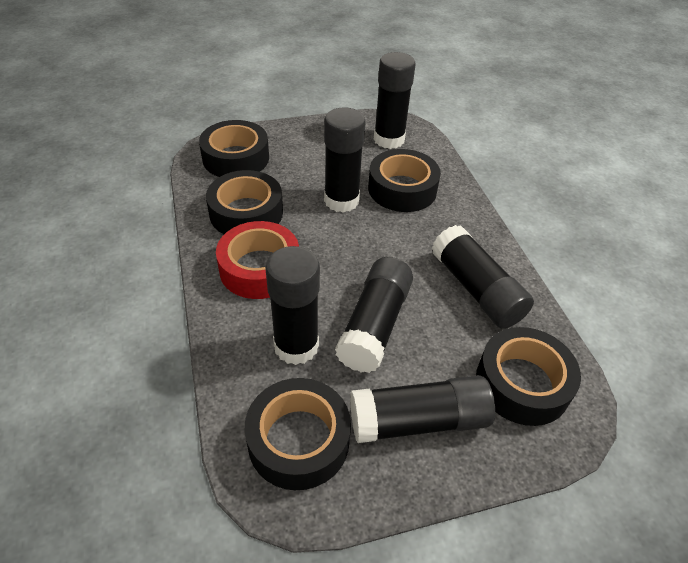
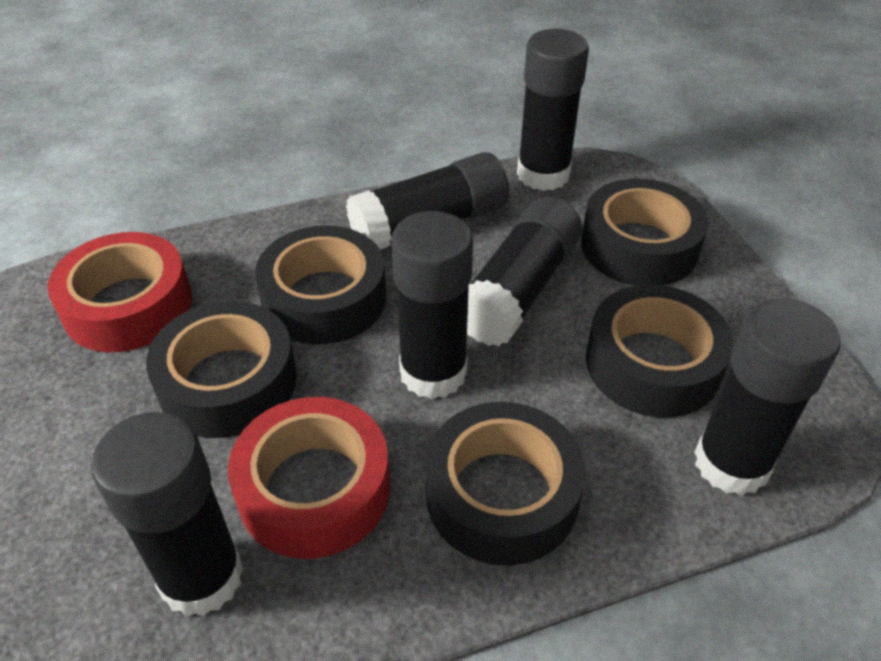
red tape: [216,221,299,299] = 1 -> [48,232,192,352] [228,397,390,559] = 2

